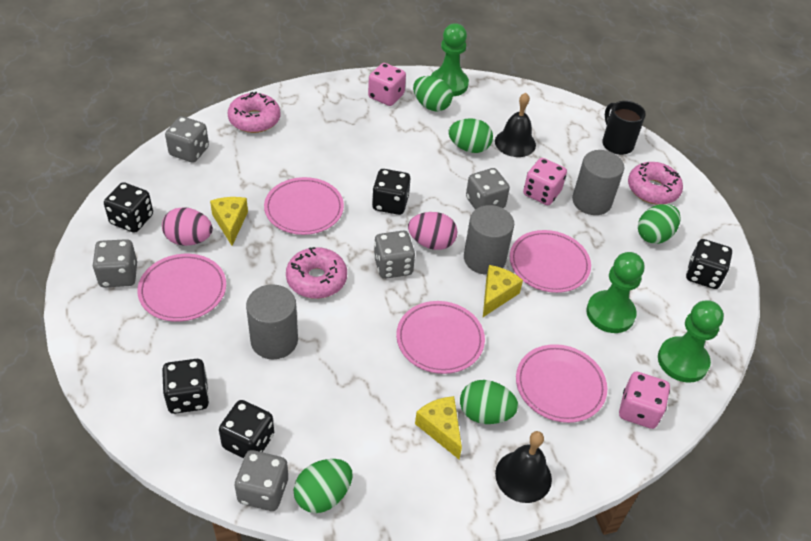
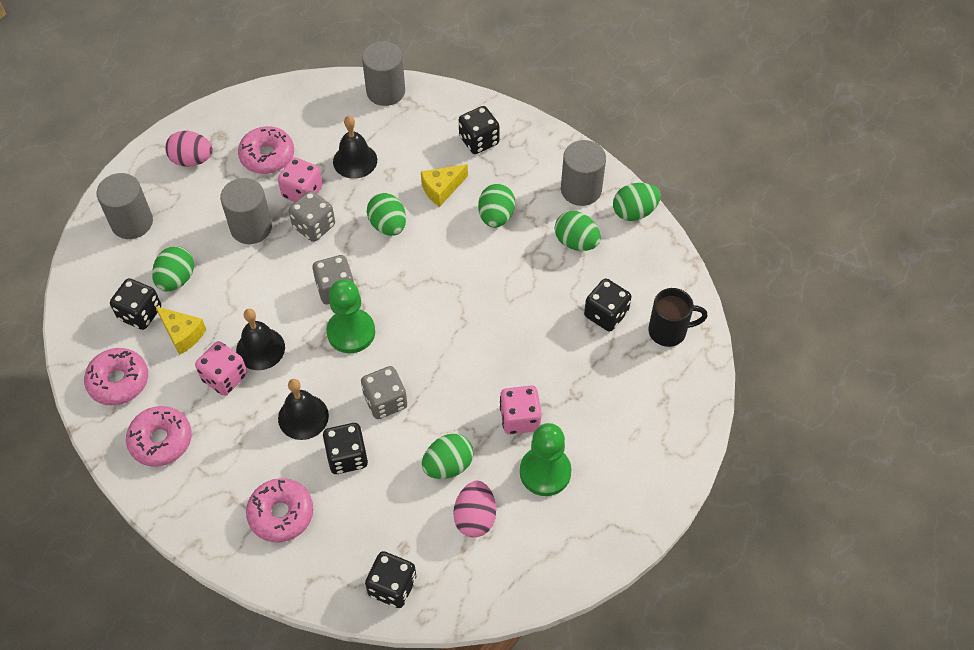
black bell: [495,93,536,157] [495,431,552,503] = 2 -> [236,309,285,370] [278,379,329,440] [333,116,377,179] = 3
green egg: [293,459,353,513] [413,76,453,111] [448,118,493,153] [460,380,518,424] [638,204,680,244] = 5 -> [152,246,194,292] [367,193,406,236] [422,434,474,479] [478,184,515,228] [555,211,601,251] [613,183,661,221] = 6
green pawn: [431,23,469,96] [586,252,644,333] [658,300,724,383] = 3 -> [326,279,375,353] [520,423,571,496] = 2
grey cylinder: [246,284,298,359] [464,205,514,275] [572,150,624,215] = 3 -> [96,173,153,239] [220,178,272,244] [362,42,405,106] [561,140,606,206] = 4
grey dice: [92,239,137,288] [165,116,209,163] [235,450,288,511] [374,231,415,279] [466,168,510,210] = 5 -> [289,191,335,242] [313,255,354,304] [361,366,407,419] = 3
pink donut: [228,91,280,133] [286,247,347,299] [628,162,683,205] = 3 -> [84,348,148,406] [126,406,192,467] [238,126,294,174] [246,478,313,542] = 4
pink plate: [137,254,226,322] [264,177,344,235] [396,301,485,374] [510,230,591,293] [516,344,607,423] = 5 -> none = 0
yellow cheese: [210,197,248,246] [415,396,462,459] [483,265,523,317] = 3 -> [155,306,206,355] [421,164,468,207] = 2

